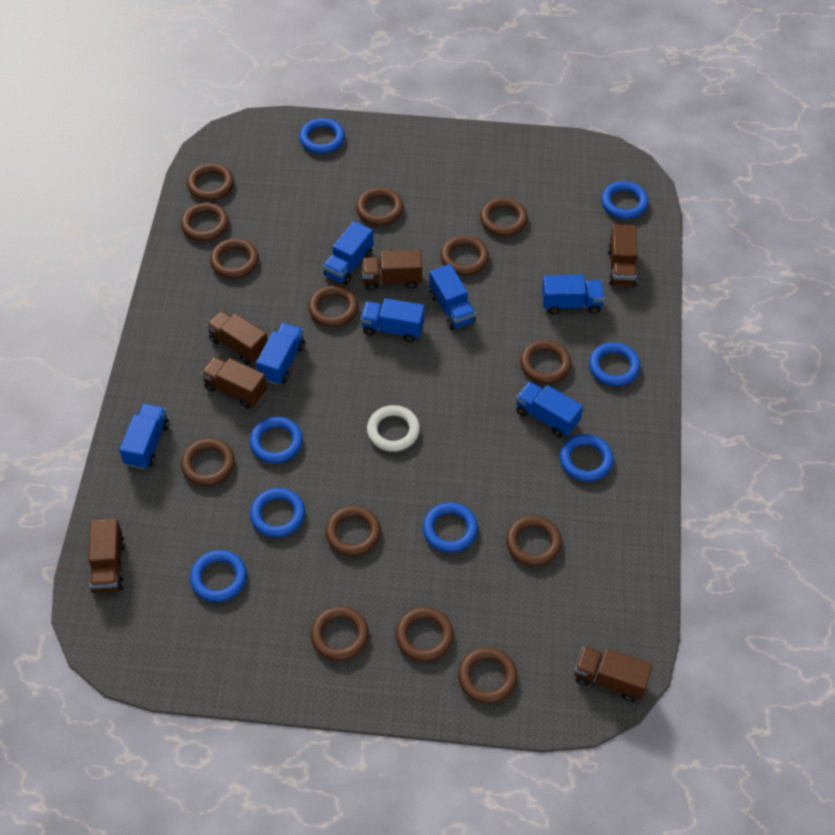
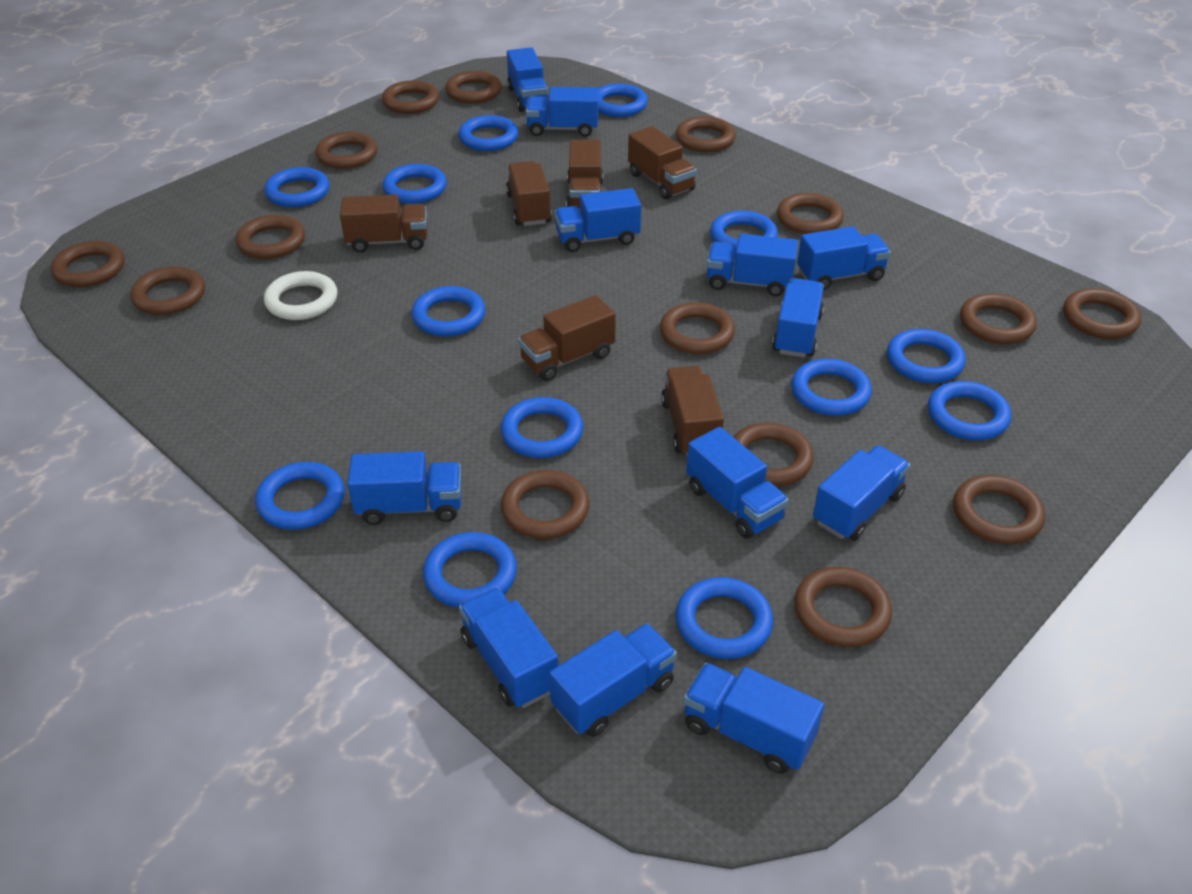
blue ring: [190,550,247,602] [249,417,303,463] [250,488,305,538] [299,118,345,154] [422,502,478,553] [560,434,614,482] [589,342,641,386] [601,181,649,219] = 8 -> [255,462,345,530] [264,167,330,207] [383,164,447,204] [411,286,486,336] [423,532,517,608] [459,115,519,151] [501,397,583,458] [598,83,648,117] [675,577,773,659] [710,210,778,253] [791,359,872,416] [887,329,966,383] [928,381,1011,440] = 13
blue truck: [119,403,169,469] [256,323,305,385] [323,221,374,285] [360,298,425,342] [429,264,476,330] [516,381,583,438] [542,275,605,315] = 7 -> [347,451,462,525] [459,587,558,708] [507,47,549,112] [526,87,599,137] [549,623,677,737] [554,188,641,252] [683,663,824,774] [686,427,789,539] [707,234,798,296] [772,278,824,358] [797,226,891,290] [813,445,910,541] = 12
brown ring: [181,203,229,241] [181,438,235,486] [187,163,234,201] [210,238,259,278] [308,285,358,327] [311,606,369,661] [325,506,381,556] [356,187,403,226] [396,607,454,662] [440,235,489,275] [458,647,517,704] [480,198,528,236] [506,516,562,566] [520,340,572,384] = 14 -> [51,241,124,287] [130,266,205,315] [236,215,305,259] [315,132,378,169] [382,80,439,114] [445,71,502,104] [501,470,590,539] [660,302,735,354] [676,116,736,152] [734,423,814,486] [777,193,844,234] [794,567,892,647] [953,475,1045,544] [960,293,1037,344] [1063,288,1141,339] = 15

